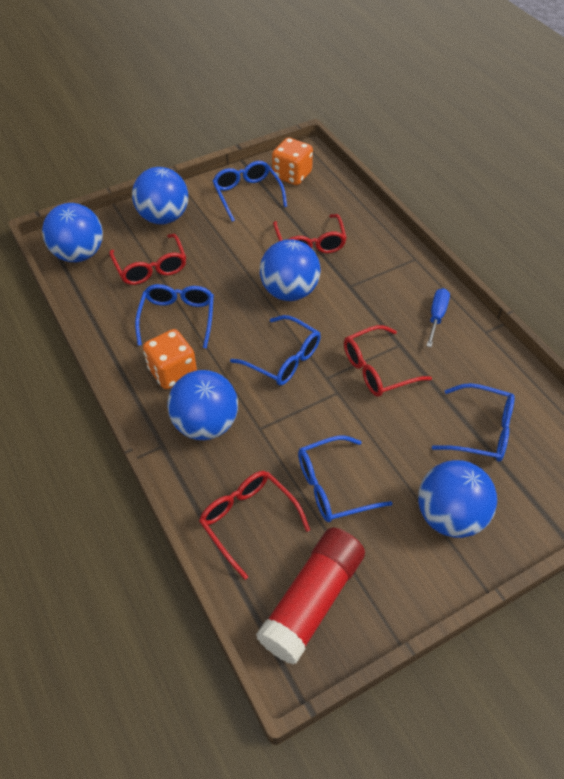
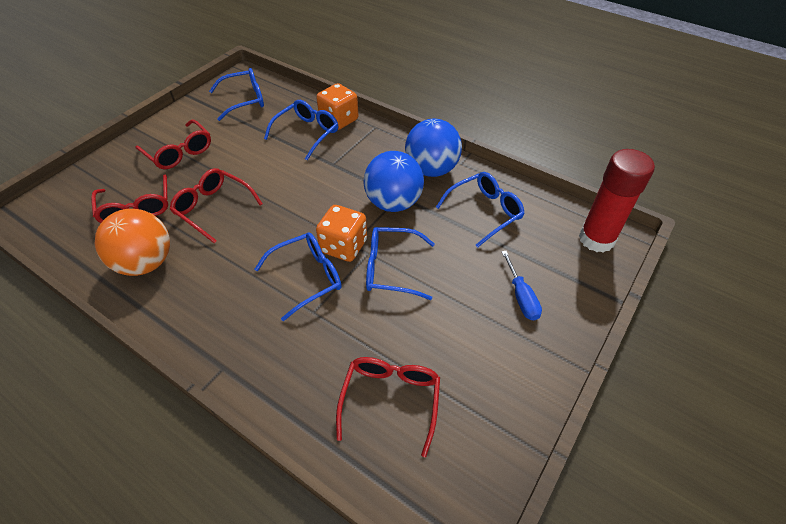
blue ball: [42,203,103,262] [132,167,188,224] [167,370,238,440] [260,239,321,301] [418,460,497,538] = 5 -> [364,151,424,212] [405,119,462,177] = 2
orange ball: none = 0 -> [95,209,170,276] = 1

